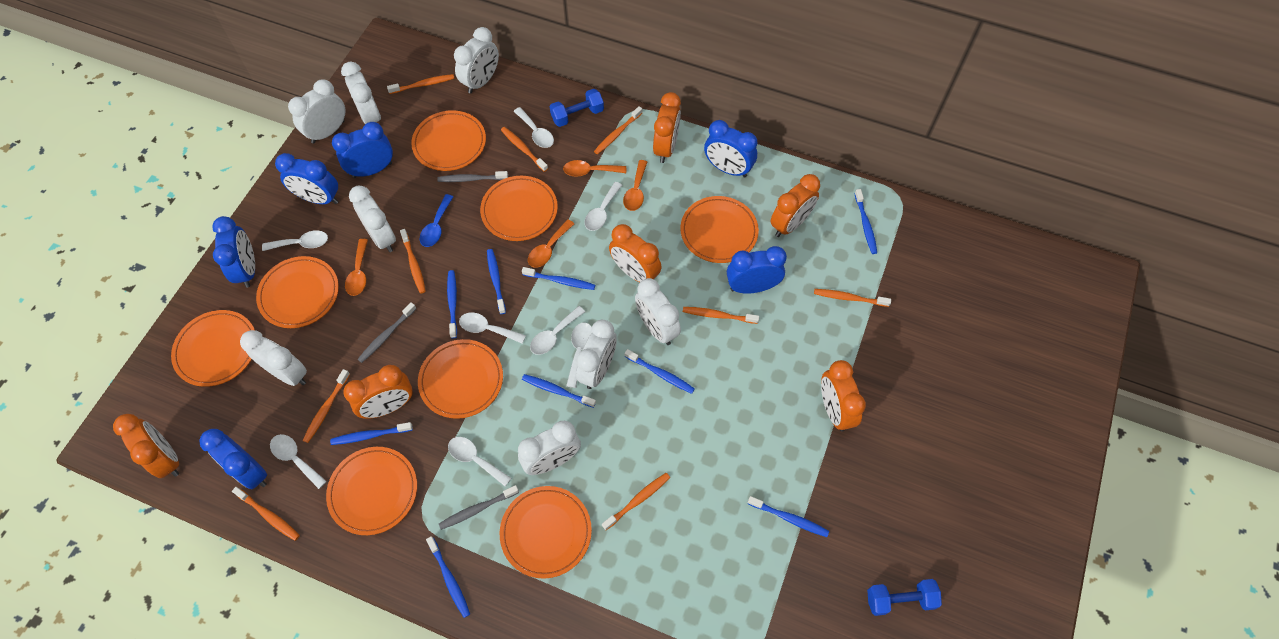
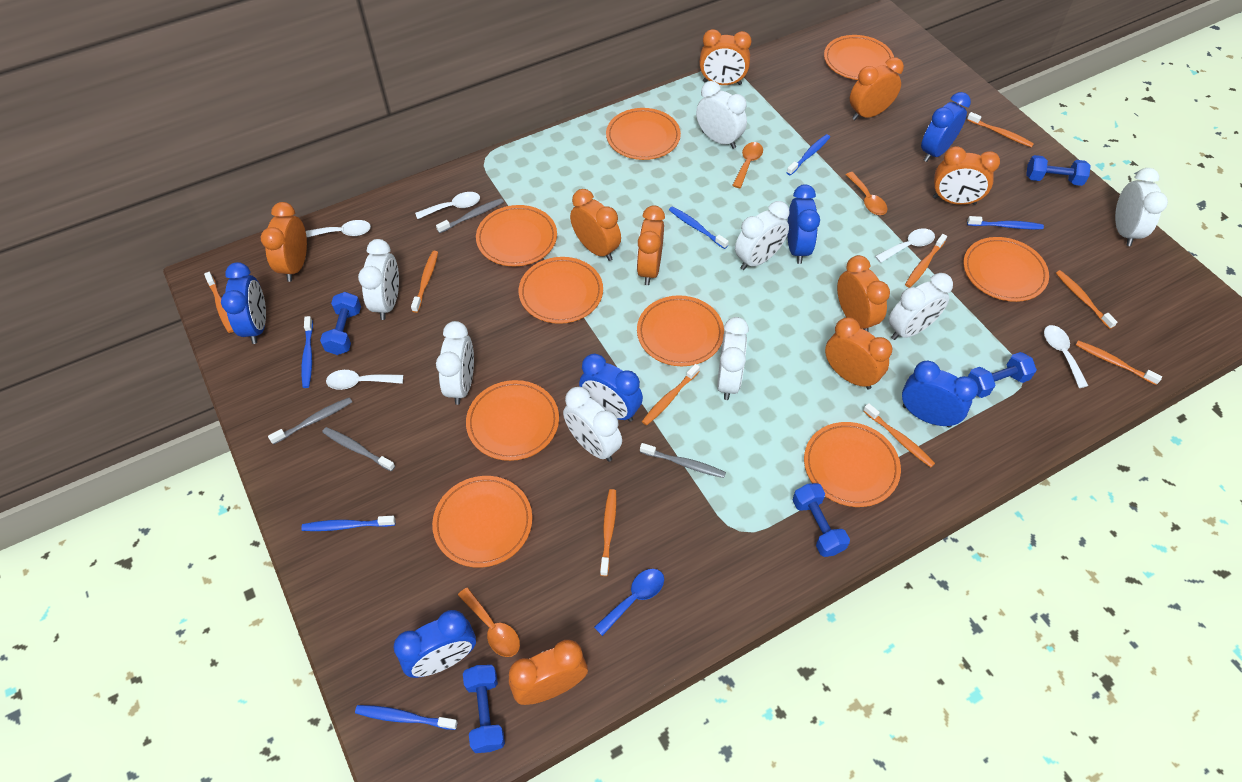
blue dumbbell: [550,89,604,127] [867,579,942,616] = 2 -> [320,292,361,355] [463,665,505,753] [792,483,850,557] [968,352,1037,398] [1026,155,1091,186] = 5
blue toothbrush: [330,422,413,445] [426,536,470,618] [447,270,457,338] [487,249,506,314] [522,267,595,290] [522,374,596,408] [625,349,695,394] [748,496,829,537] [854,189,877,254] = 9 -> [301,316,313,388] [301,516,396,531] [355,705,458,730] [669,206,729,249] [786,134,830,176] [967,216,1044,229] = 6
grey toothbrush: [358,302,416,363] [437,171,508,182] [439,485,519,530] = 3 -> [268,397,352,445] [322,427,395,471] [436,198,504,233] [640,443,726,478] = 4
orange clock: [113,414,179,478] [343,365,413,419] [609,224,662,282] [653,92,681,163] [770,174,820,237] [821,360,866,432] = 6 -> [261,202,307,282] [509,640,588,705] [570,189,621,261] [637,206,665,285] [700,29,752,85] [825,317,892,390] [837,255,890,332] [850,57,904,120] [933,146,1000,205] = 9
orange plate: [171,310,255,387] [256,256,339,328] [326,447,417,535] [411,110,486,171] [418,339,503,419] [480,176,558,241] [500,486,592,579] [680,196,759,263] = 8 -> [432,476,532,568] [466,380,559,461] [476,205,557,266] [519,257,603,324] [606,108,681,160] [637,295,724,366] [804,422,901,507] [824,35,894,80] [963,237,1049,302] = 9
orange spoon: [345,239,368,296] [528,219,574,268] [563,160,626,177] [623,160,647,211] = 4 -> [458,587,520,657] [732,142,763,188] [846,172,888,215] = 3
white spoon: [262,230,328,251] [270,434,327,489] [448,437,511,486] [459,312,526,344] [513,107,554,148] [530,306,585,355] [566,322,592,388] [584,182,622,231] = 8 -> [306,220,371,237] [326,370,403,390] [415,192,480,219] [875,228,935,263] [1044,325,1088,388] = 5

